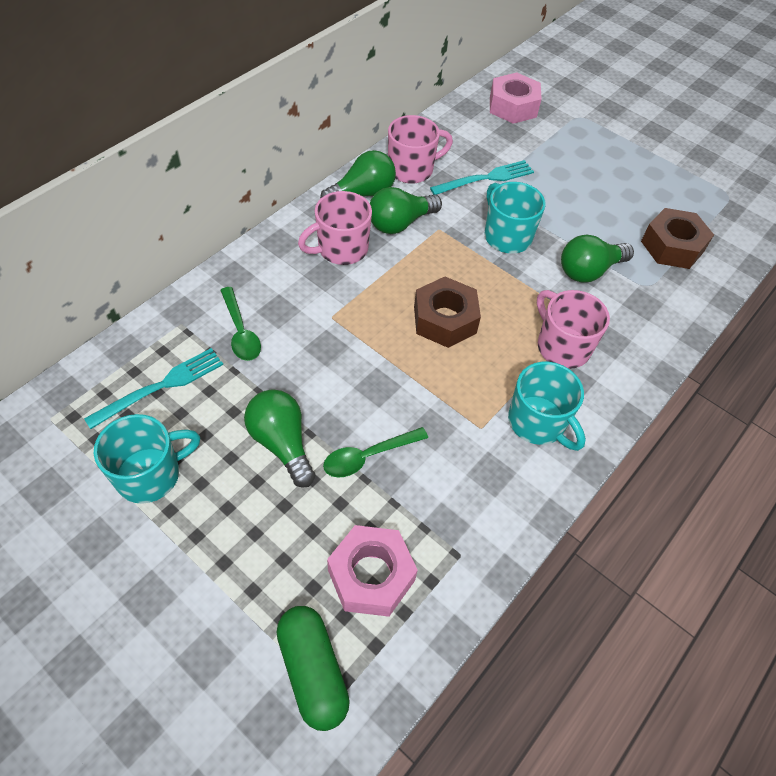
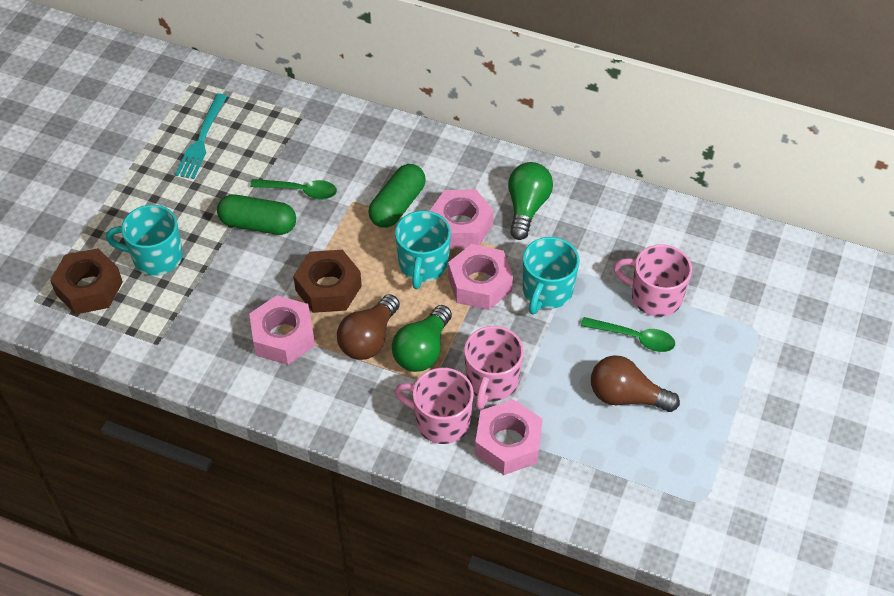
brown light bulb: none = 0 -> [337,294,400,360] [591,355,680,412] = 2
green capsule: [277,606,350,731] = 1 -> [217,194,296,235] [368,164,426,228] = 2
green light bulb: [244,389,315,487] [320,150,396,199] [370,187,442,234] [561,235,634,283] = 4 -> [392,305,452,372] [508,162,553,240] = 2
pink nut: [327,525,418,617] [490,73,542,124] = 2 -> [249,295,315,365] [430,190,494,248] [448,244,513,310] [475,399,543,475] = 4
turquoise fork: [84,348,223,429] [430,160,534,195] = 2 -> [175,94,227,179] = 1

